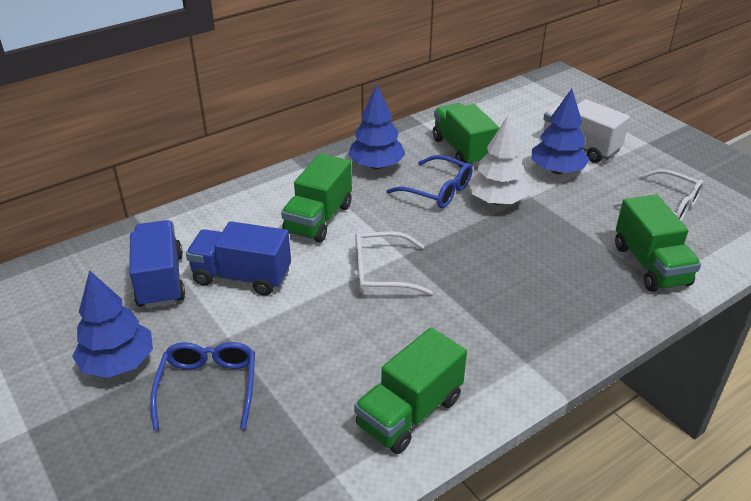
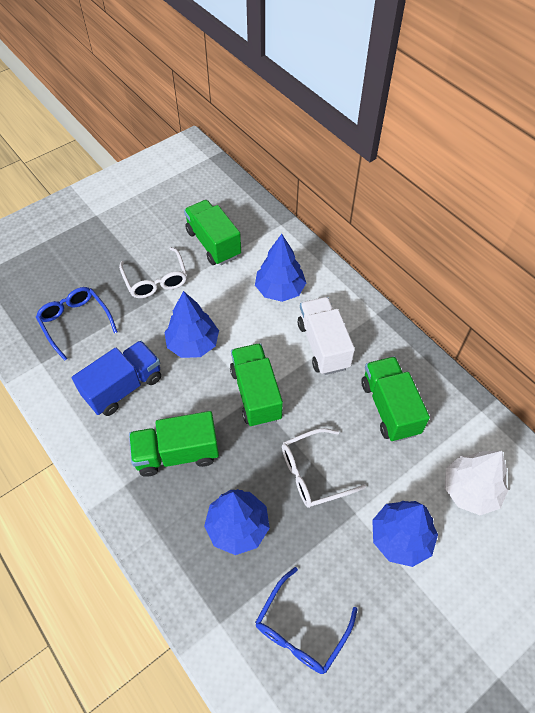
blue tree: [72,270,153,378] [348,84,406,169] [532,89,590,174] = 3 -> [165,291,219,358] [204,489,270,555] [255,234,306,302] [372,501,438,567] = 4
blue truck: [129,220,185,308] [186,221,291,296] = 2 -> [72,340,161,416] = 1

